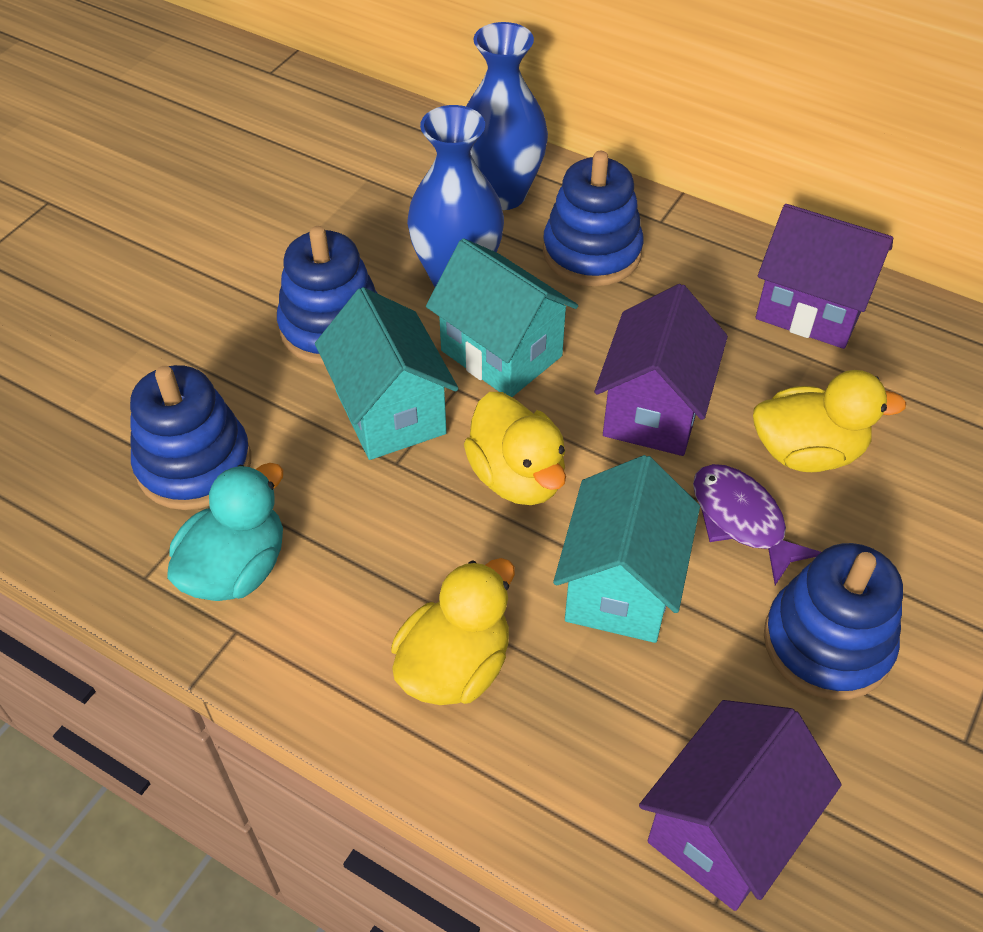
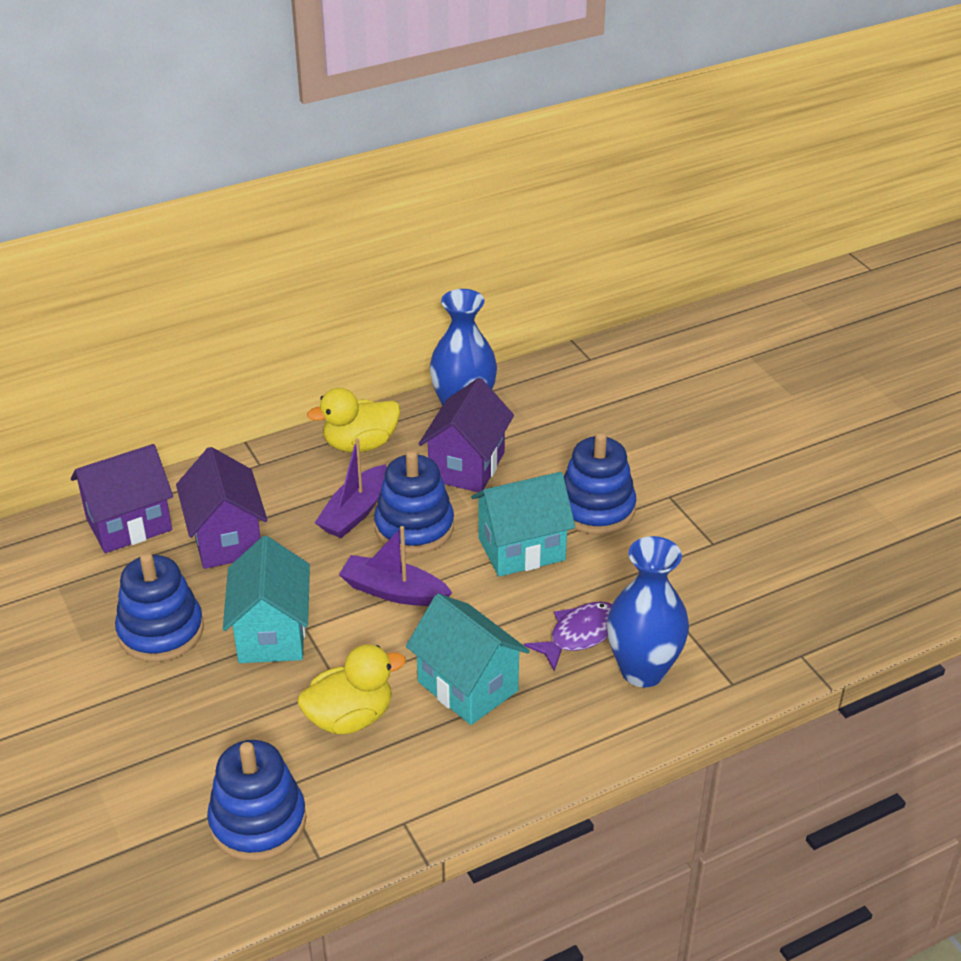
purple boat: none = 0 -> [315,438,387,538] [339,526,452,606] = 2
turquoise duck: [167,463,283,601] = 1 -> none = 0
yellow duck: [391,558,515,705] [464,392,566,505] [753,370,906,472] = 3 -> [297,645,406,734] [307,388,400,452] = 2

